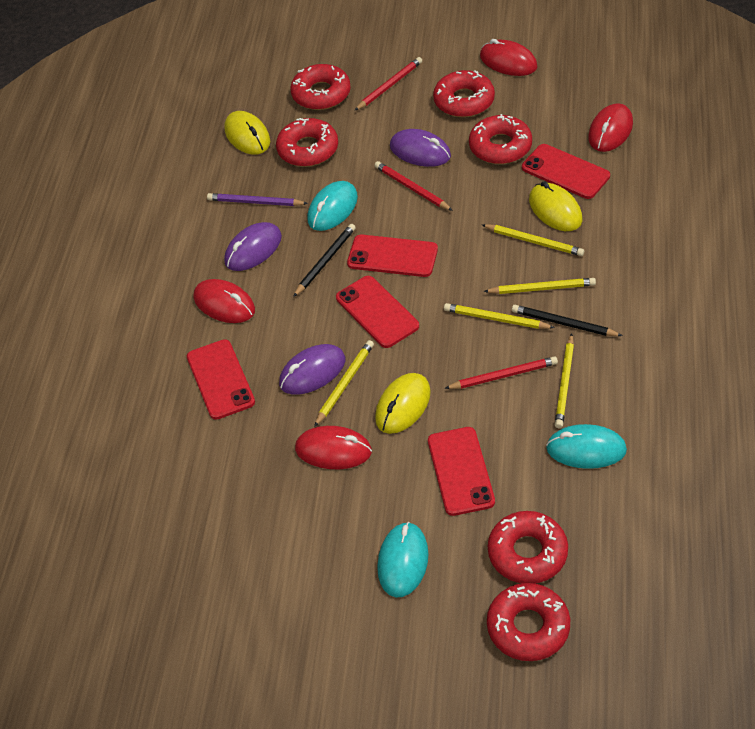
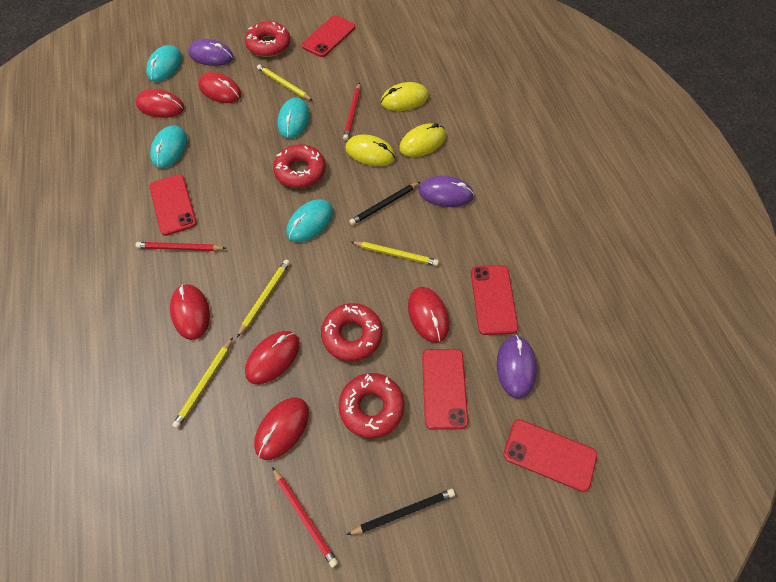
purple pencil: [207,193,308,206] = 1 -> none = 0
red donut: [276,118,338,167] [290,64,351,110] [433,70,495,117] [469,114,532,164] [487,583,570,661] [488,511,568,583] = 6 -> [245,21,290,57] [273,144,326,188] [321,303,382,361] [339,373,404,438] = 4
red mouse: [194,279,255,323] [295,426,372,469] [480,39,537,76] [588,103,633,152] = 4 -> [136,89,184,118] [170,284,210,340] [198,72,241,103] [245,331,300,384] [254,398,309,460] [408,287,449,343] = 6
turquoise mouse: [307,181,358,231] [377,522,429,598] [546,424,627,469] = 3 -> [146,45,182,82] [150,125,187,168] [278,98,310,139] [286,199,333,242] = 4
yellow pencil: [314,340,374,427] [444,303,555,329] [482,224,584,256] [484,278,596,294] [555,333,574,428] = 5 -> [172,338,233,429] [237,260,290,337] [257,64,313,101] [351,241,439,266] = 4

